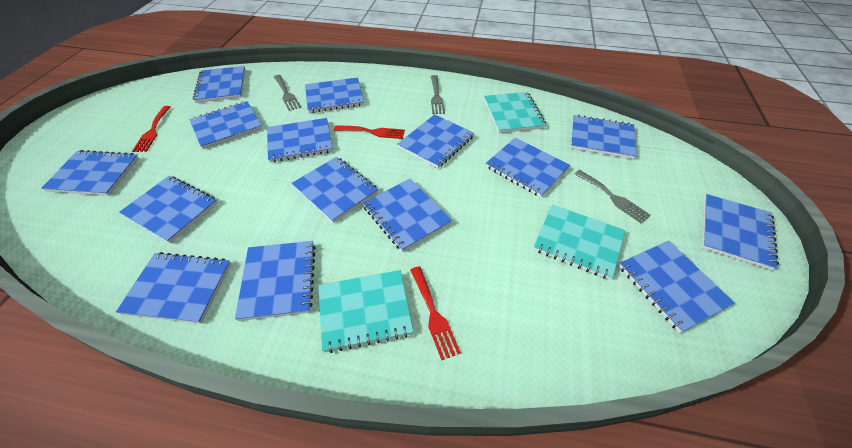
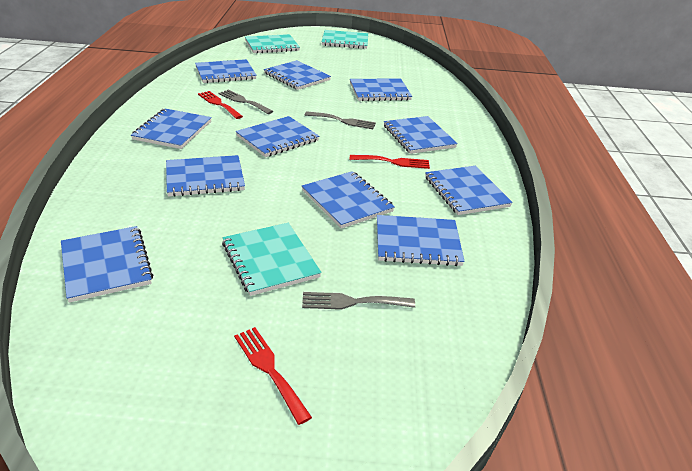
blue notebook: [41,150,139,196] [116,252,231,324] [119,176,218,243] [189,101,262,149] [192,66,245,103] [235,241,316,321] [267,118,333,162] [292,157,378,223] [305,77,364,113] [363,178,452,252] [397,114,474,168] [486,137,570,197] [571,115,637,159] [619,241,735,333] [702,194,779,271] = 15 -> [61,226,153,303] [131,109,212,149] [166,155,245,197] [195,59,257,83] [236,116,319,157] [264,60,331,90] [302,171,395,229] [350,78,412,101] [377,215,464,266] [384,116,458,154] [425,166,513,215] = 11

